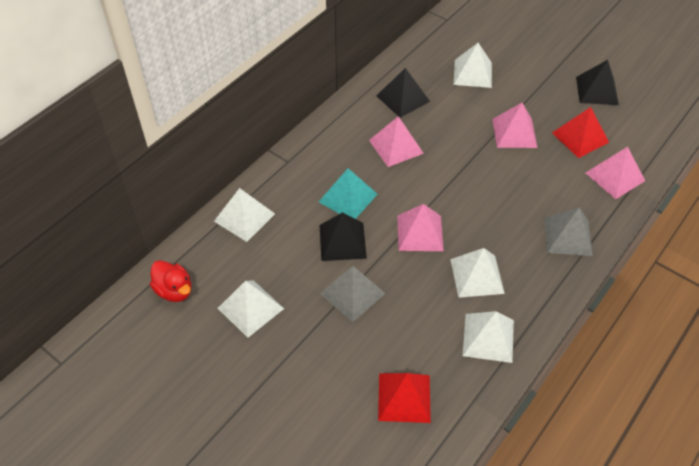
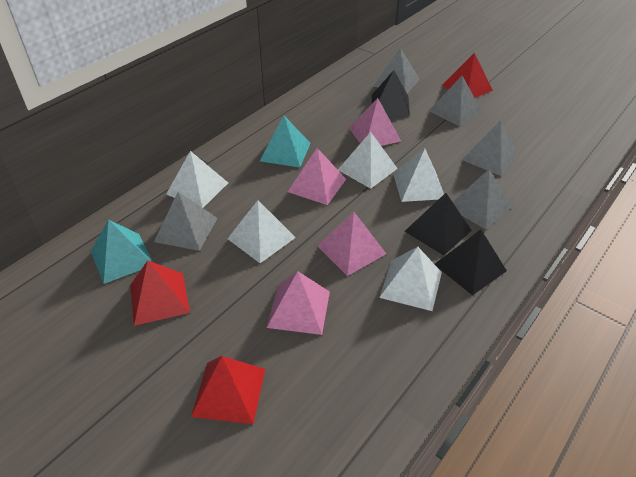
grey pyramid: [320,266,386,322] [544,207,593,256] = 2 -> [154,192,218,251] [373,48,420,94] [429,76,482,126] [453,169,511,229] [462,121,518,176] = 5
red duck: [150,260,191,302] = 1 -> none = 0
red pyramid: [378,373,431,423] [552,107,609,158] = 2 -> [130,261,190,326] [191,356,265,424] [442,53,493,98] = 3
turquoise pyramid: [319,168,377,219] = 1 -> [91,219,153,284] [260,115,311,168] = 2

